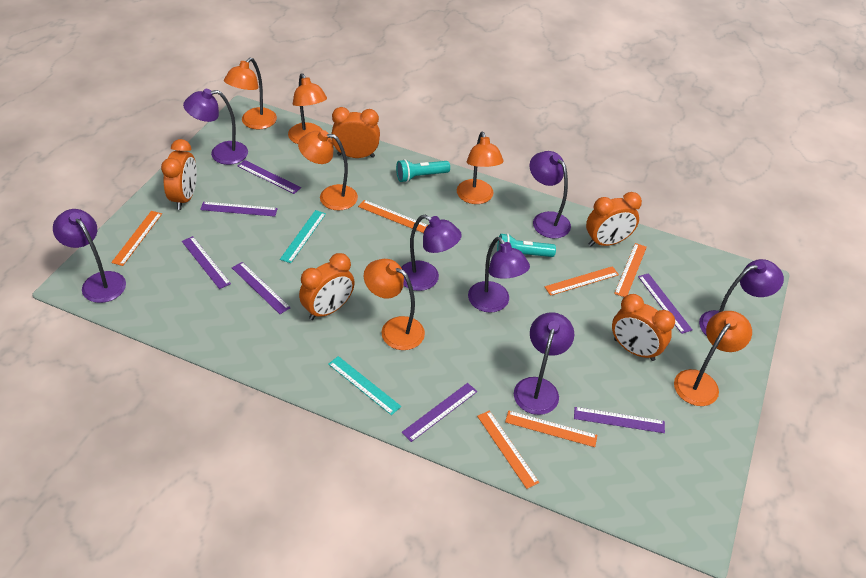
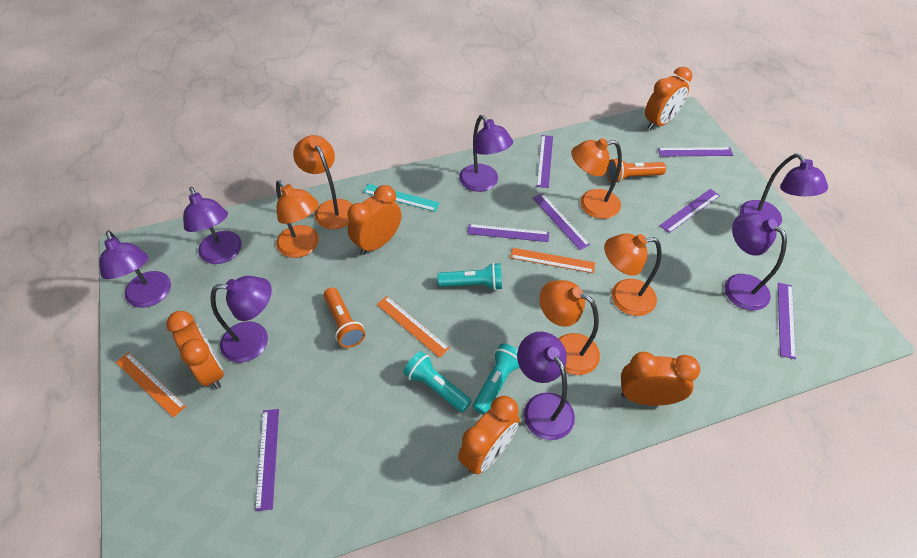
orange flashlight: none = 0 -> [324,287,365,348] [607,158,666,183] = 2
orange lamp: [224,58,277,129] [288,73,327,144] [298,130,358,210] [364,259,425,350] [457,132,504,204] [674,311,752,406] = 6 -> [276,180,319,258] [293,135,353,229] [539,280,600,375] [571,138,622,219] [604,233,662,316] = 5
orange ruler: [111,211,162,266] [358,200,428,233] [477,410,539,489] [505,411,597,447] [545,266,619,296] [614,243,647,297] = 6 -> [116,352,186,418] [377,296,450,358] [510,248,595,273] = 3
turquoise flashlight: [396,159,450,183] [497,233,556,257] = 2 -> [403,351,471,412] [437,263,502,291] [473,343,520,415] = 3
turquoise ruler: [280,210,326,263] [328,356,401,415] = 2 -> [363,184,439,212] = 1

